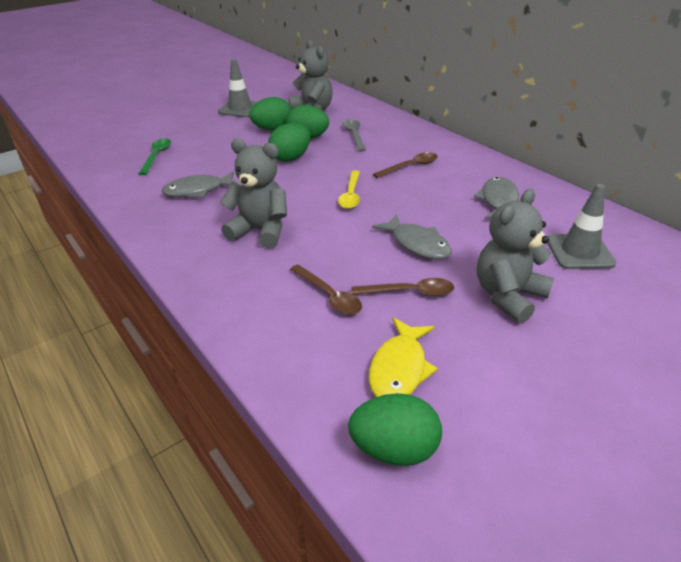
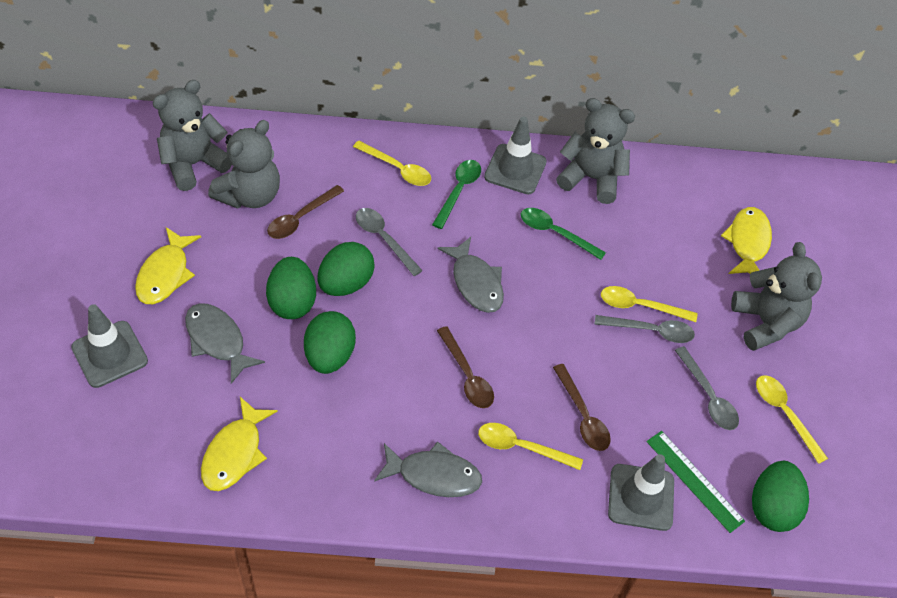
green ruler: none = 0 -> [646,431,745,533] = 1
green spoon: [139,138,171,175] = 1 -> [432,160,481,229] [521,208,606,260] = 2
grey spoon: [343,119,366,152] = 1 -> [356,208,423,276] [594,315,695,343] [675,346,739,430] = 3
grey teddy bear: [220,139,287,248] [289,40,333,111] [477,189,554,323] = 3 -> [152,80,232,191] [208,120,280,209] [556,98,635,204] [731,242,822,351] = 4
grey traffic cone: [218,59,257,117] [547,184,616,269] = 2 -> [71,304,148,388] [484,117,547,194] [608,454,674,531] = 3
yellow fish: [369,317,438,397] = 1 -> [135,227,201,304] [201,397,278,491] [721,207,772,274] = 3
yellow spoon: [338,170,360,209] = 1 -> [353,141,431,186] [478,423,583,470] [601,286,698,322] [756,375,828,464] = 4

